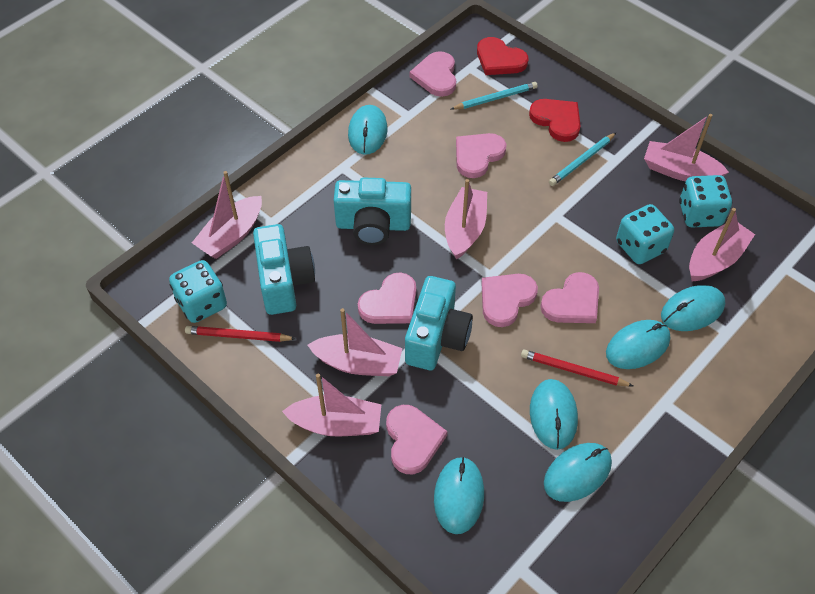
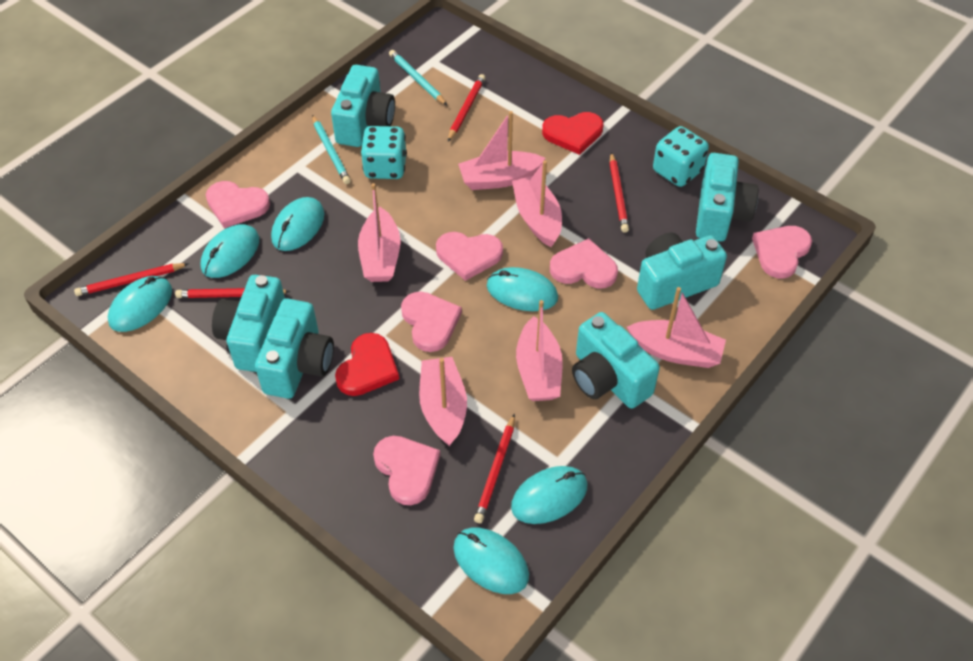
red pencil: [185,326,296,342] [521,350,633,387] = 2 -> [74,263,189,296] [175,288,291,298] [448,74,485,142] [474,414,515,523] [609,152,629,233] = 5
turquoise camera: [253,224,315,315] [334,178,411,245] [405,276,473,370] = 3 -> [212,275,285,372] [255,299,334,399] [331,65,395,147] [572,312,660,409] [637,233,727,310] [696,153,758,242] = 6
turquoise dice: [169,260,227,323] [616,204,674,264] [679,175,732,228] = 3 -> [361,126,407,179] [653,126,709,187] = 2

